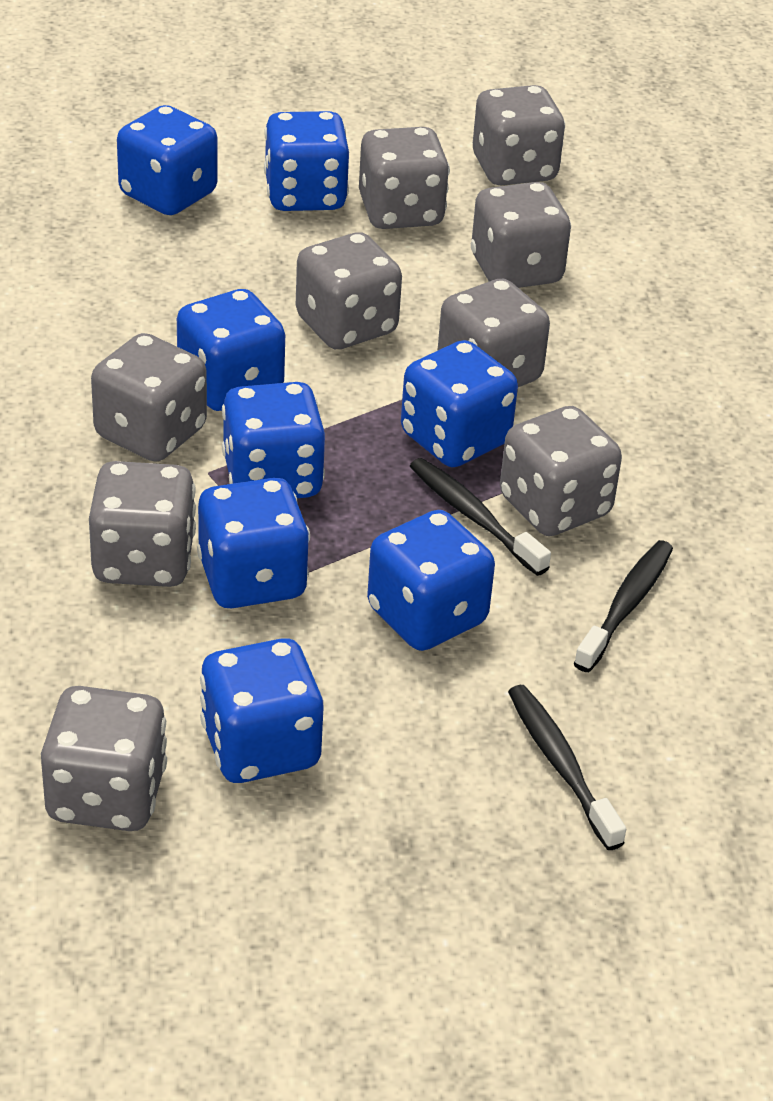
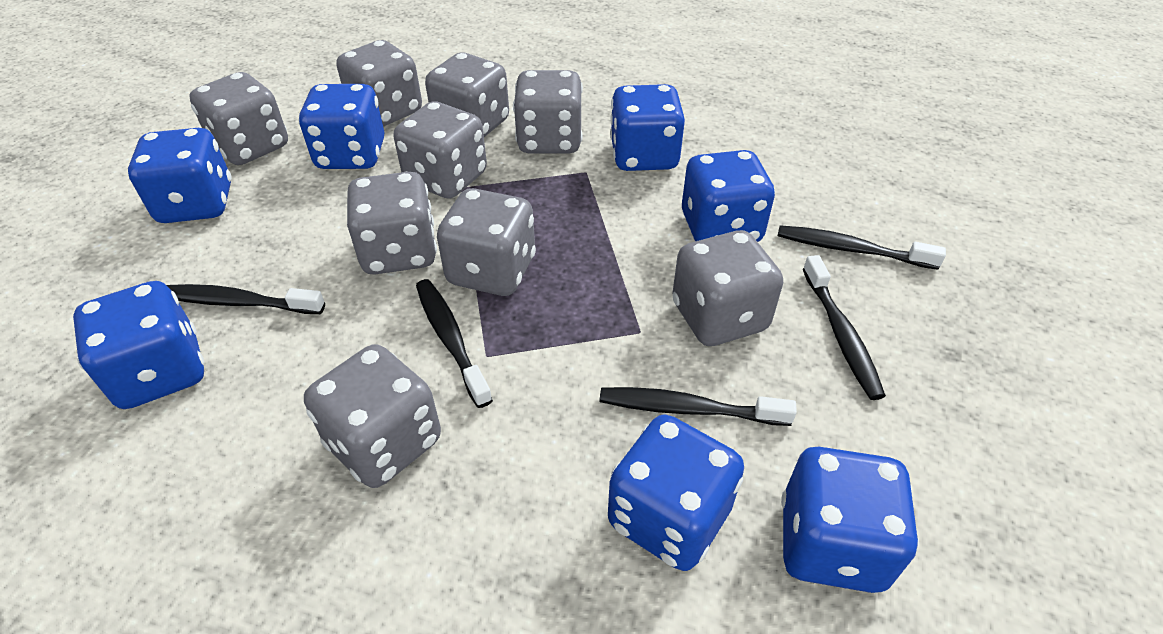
black toothbrush: [410,458,551,576] [508,685,626,850] [574,540,673,672] = 3 -> [167,284,325,314] [416,279,493,408] [599,387,797,426] [778,225,946,270] [803,255,886,400] = 5
blue dice: [117,105,218,215] [177,289,285,411] [197,478,310,608] [200,638,323,783] [222,382,325,498] [264,111,349,211] [367,510,495,651] [401,340,518,467] = 8 -> [73,281,205,409] [128,128,232,223] [299,84,385,169] [608,415,744,571] [610,84,685,171] [682,150,775,242] [781,447,919,593] = 7

